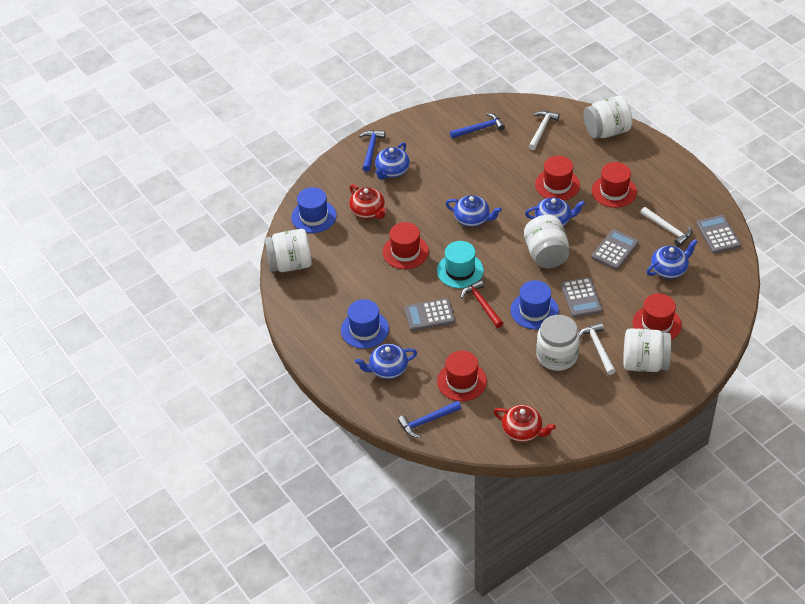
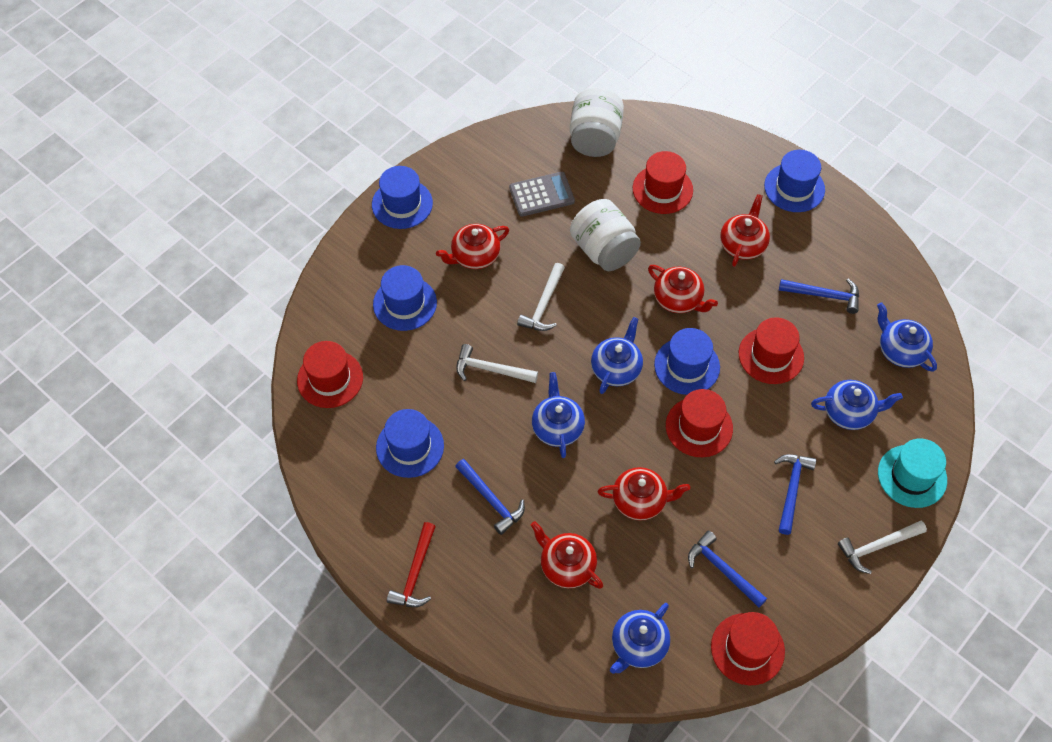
blue hammer: [359,130,385,172] [398,401,461,438] [450,113,505,139] = 3 -> [455,459,525,535] [688,531,767,608] [774,454,816,535] [779,279,859,314] = 4
blue hat: [291,187,336,233] [341,299,389,349] [510,280,559,329] = 3 -> [372,166,433,229] [373,265,437,331] [376,409,444,478] [654,328,720,395] [764,150,825,212] = 5
grey calculator: [404,298,455,331] [561,277,602,318] [591,229,639,270] [696,215,741,254] = 4 -> [509,172,575,217] = 1
red teapot: [349,184,387,219] [493,405,556,442] = 2 -> [436,224,509,269] [531,521,603,589] [598,467,690,521] [648,265,718,313] [720,194,770,267] = 5
white jar: [265,229,312,272] [524,215,569,268] [536,315,580,371] [584,96,632,139] [623,328,671,372] = 5 -> [570,87,624,157] [570,199,641,271] = 2

